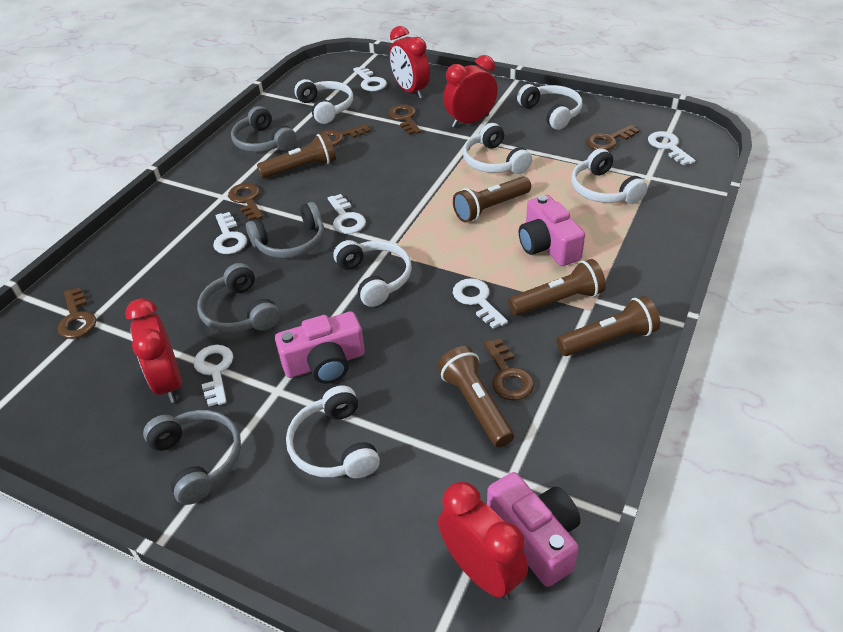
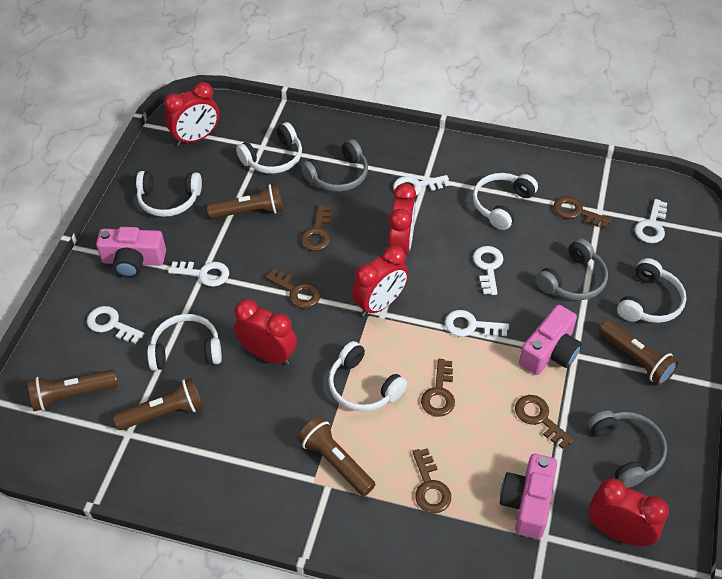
grey headphones: [143,410,241,505] [197,263,280,333] [231,106,296,152] [246,202,324,258] = 4 -> [301,139,368,192] [535,238,608,300] [588,411,667,488] = 3
red clock: [125,298,182,403] [389,26,430,99] [438,482,528,600] [443,55,498,128] = 4 -> [164,82,219,146] [234,299,297,365] [352,245,409,317] [388,183,416,255] [588,478,669,546] = 5

